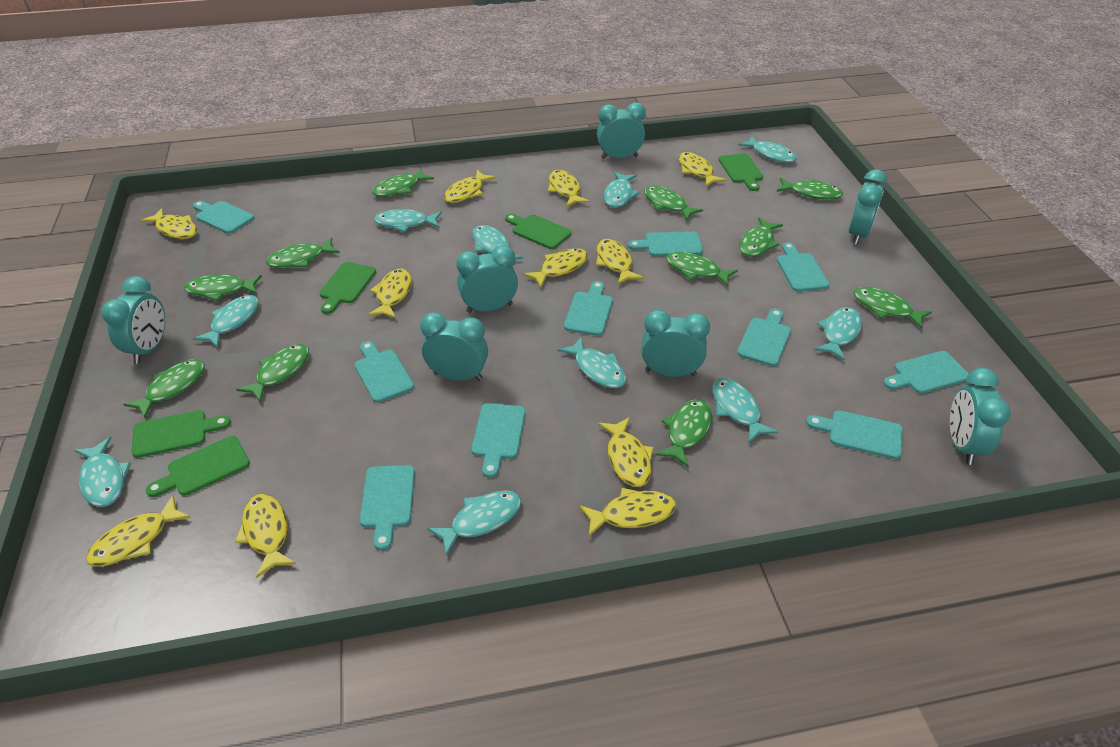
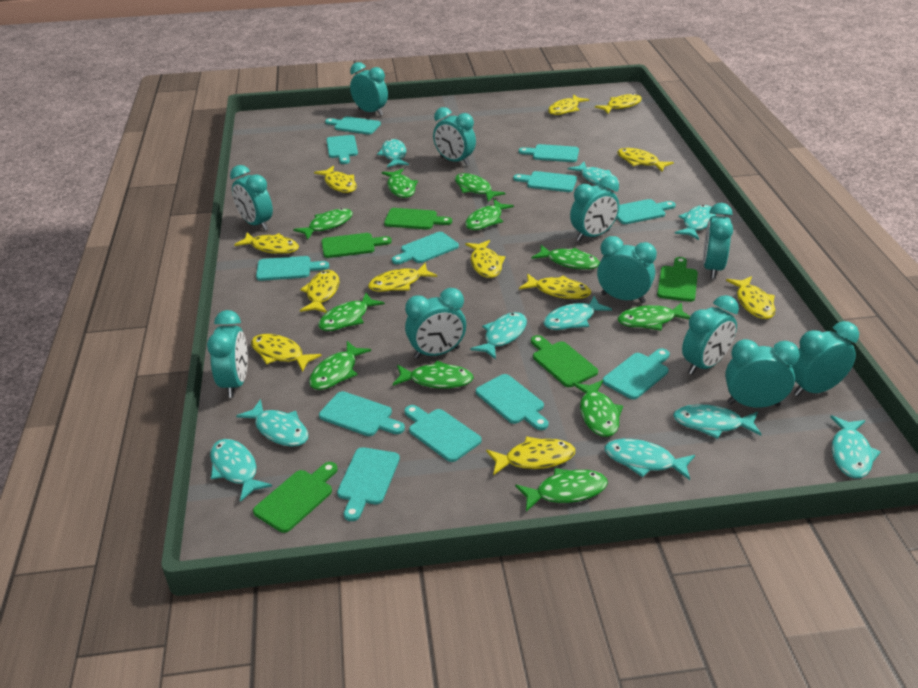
turquoise clock: [101,276,165,364] [420,312,488,381] [456,245,518,313] [597,102,646,159] [641,310,710,377] [849,169,887,245] [950,368,1011,465] = 7 -> [207,310,248,398] [230,165,273,231] [350,62,388,116] [405,288,466,359] [433,107,476,165] [570,176,619,241] [597,236,657,303] [682,295,739,375] [703,203,733,279] [725,339,800,408] [792,321,859,396] = 11
turquoise cutting board: [193,201,254,234] [354,341,414,403] [360,465,415,550] [471,403,526,478] [564,281,613,336] [628,231,703,256] [737,309,791,366] [777,242,829,292] [806,410,903,459] [883,351,969,394] = 10 -> [256,256,329,281] [319,391,405,436] [325,117,381,135] [326,135,358,164] [337,447,400,521] [392,232,459,264] [404,405,482,462] [476,374,549,430] [513,171,577,192] [519,144,579,162] [603,348,670,399] [617,199,676,224] = 12
yellow fish: [86,495,191,567] [140,208,197,239] [235,494,296,578] [367,269,412,319] [444,170,496,203] [523,248,588,287] [548,170,590,207] [579,488,676,536] [596,239,644,284] [598,417,654,487] [679,152,726,187] = 11 -> [234,232,299,254] [251,334,322,372] [300,270,339,313] [314,166,357,193] [368,263,437,292] [465,240,505,278] [486,436,575,475] [519,274,591,299] [548,94,589,115] [595,93,642,114] [617,148,674,172] [726,276,775,319] = 12

